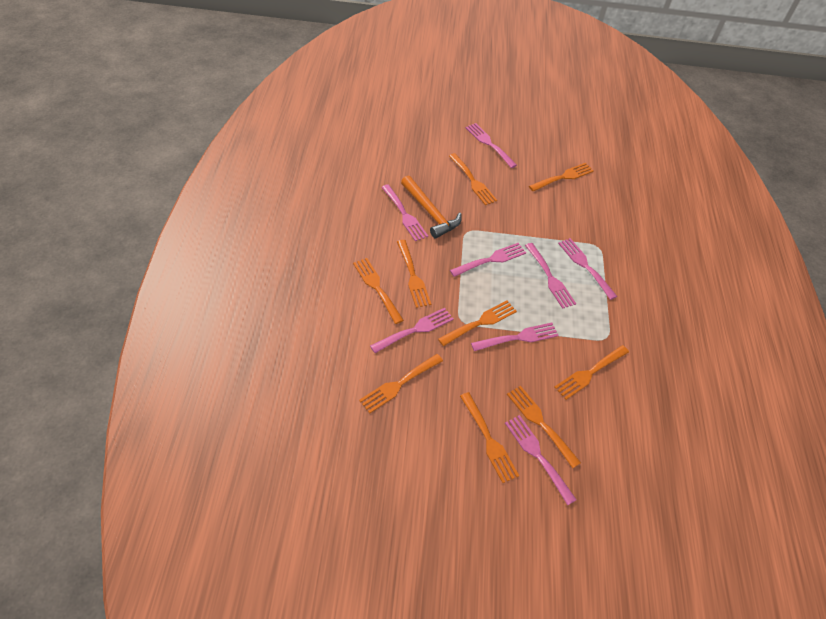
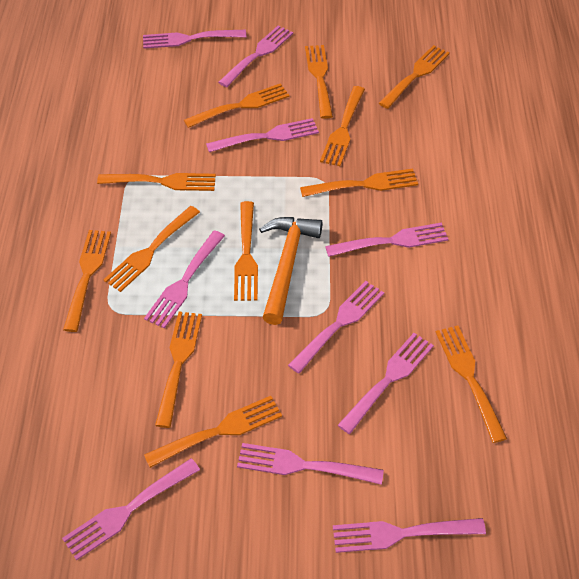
orange fork: [353,258,404,324] [359,354,443,414] [397,240,431,308] [438,300,517,346] [449,153,497,205] [460,392,519,483] [507,386,581,468] [529,163,594,191] [554,345,629,400] = 9 -> [63,230,111,332] [97,173,216,191] [103,206,200,292] [144,396,282,468] [155,311,202,428] [184,83,290,128] [234,201,258,301] [300,169,418,197] [305,45,333,119] [320,86,365,166] [379,45,450,109] [436,326,507,443] = 12
pink fork: [370,308,454,353] [381,184,428,241] [450,243,526,277] [465,123,517,168] [471,323,559,351] [505,415,577,505] [525,243,576,309] [558,238,617,300] = 8 -> [62,458,200,561] [143,30,246,49] [144,230,225,329] [206,118,319,152] [218,25,293,87] [237,443,384,485] [288,281,384,374] [325,222,448,257] [333,518,486,553] [338,333,434,434] = 10

